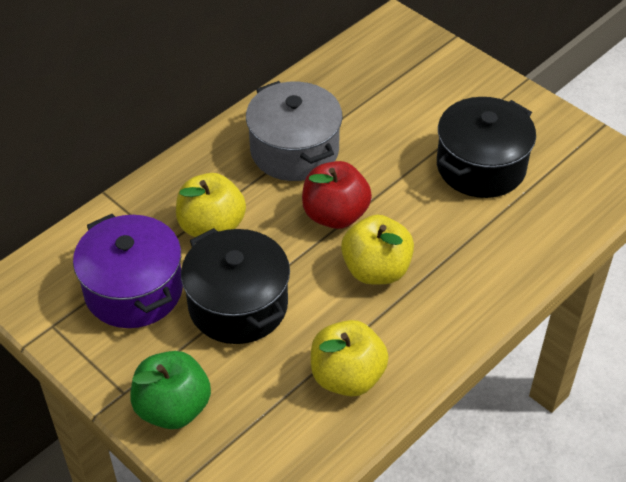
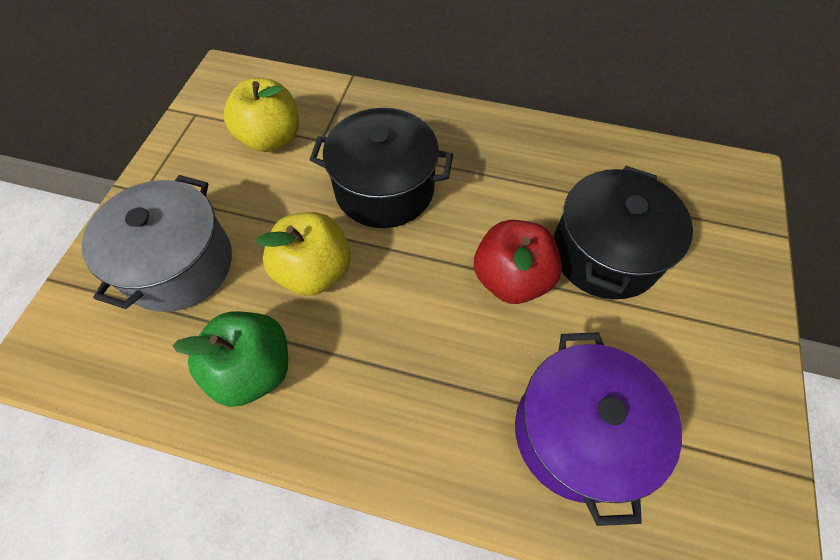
yellow apple: [176,173,246,237] [311,320,389,397] [341,215,414,284] = 3 -> [224,78,299,152] [256,212,351,296] = 2

